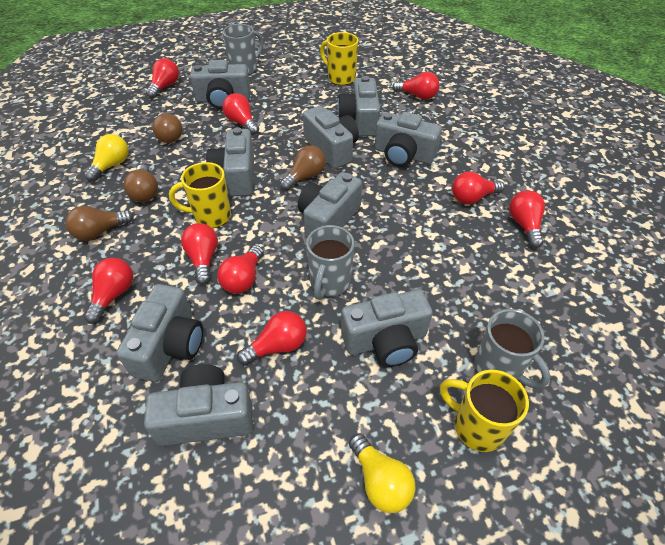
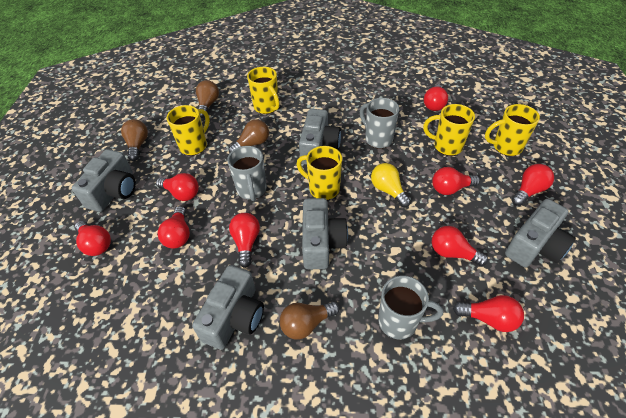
grey camera: [117,284,203,382] [144,364,253,446] [190,60,251,109] [206,127,254,196] [298,172,362,238] [303,106,359,169] [337,76,380,137] [341,290,433,367] [375,112,442,167] = 9 -> [72,149,136,212] [192,265,264,350] [299,109,341,165] [302,198,348,269] [505,199,576,267] = 5
yellow light bulb: [84,134,128,182] [349,433,416,513] = 2 -> [371,163,411,207] = 1
yellow mug: [169,162,231,228] [320,32,358,85] [440,370,529,452] = 3 -> [167,105,210,156] [247,67,280,114] [297,146,342,200] [423,104,475,156] [485,104,540,156] = 5

